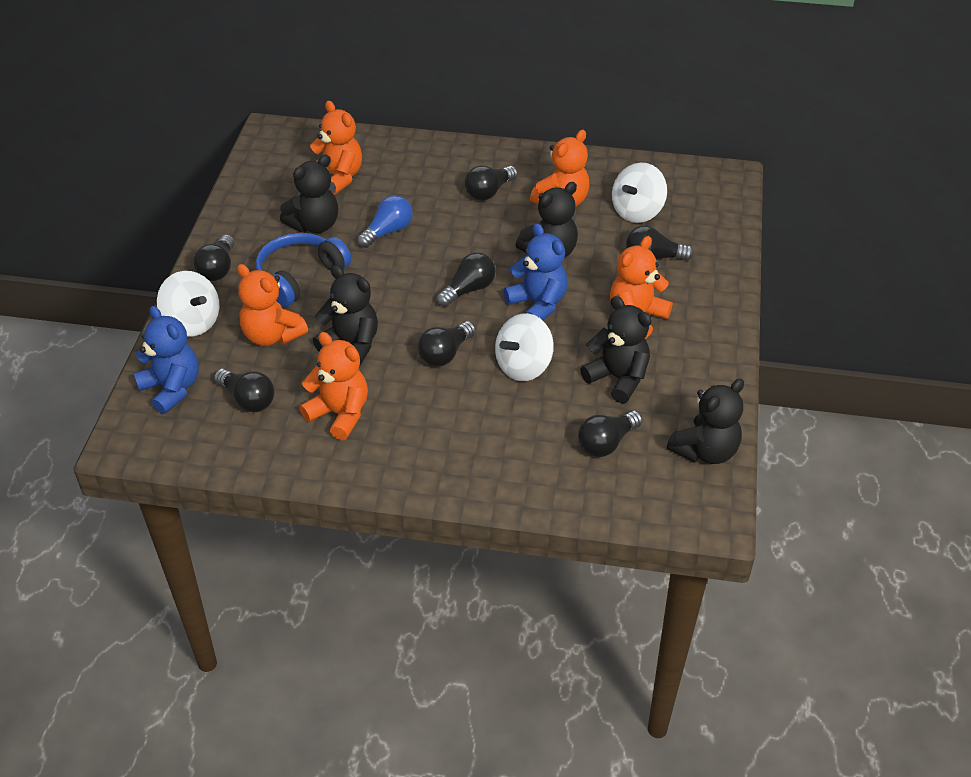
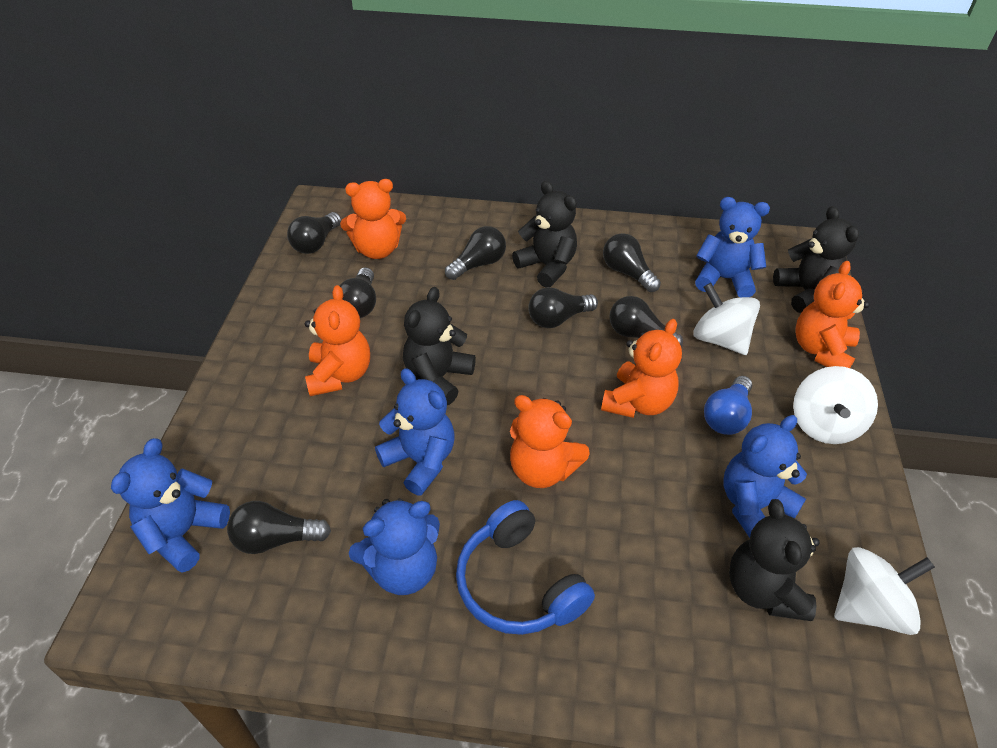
black teddy bear: [280,155,338,233] [313,265,378,367] [516,182,578,258] [580,296,652,403] [667,379,744,464] = 5 -> [403,287,476,405] [512,181,577,288] [729,499,820,621] [773,206,859,313] = 4
blue teddy bear: [133,306,199,414] [503,223,568,320] = 2 -> [111,438,230,573] [349,498,440,595] [375,368,454,495] [695,197,770,297] [723,415,807,538] = 5

